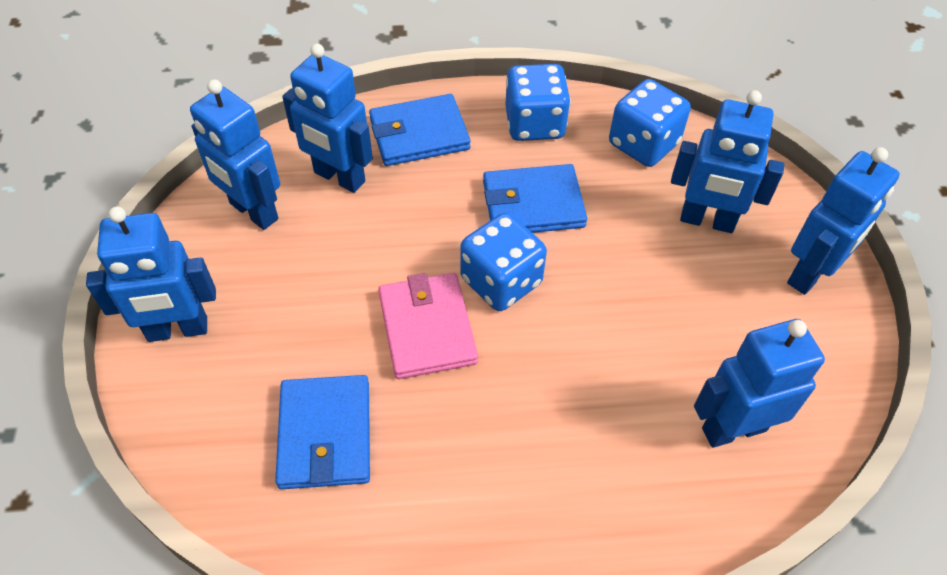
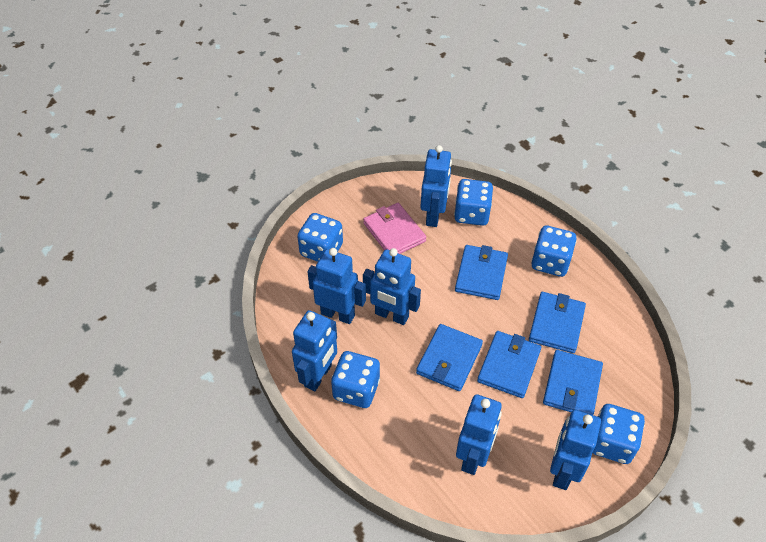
blue dice: [460,213,547,311] [505,64,571,141] [609,79,691,167] = 3 -> [297,213,343,262] [331,351,380,408] [454,179,493,226] [531,225,577,277] [593,404,645,464] = 5
blue wallet: [275,375,370,489] [369,94,470,166] [483,164,587,233] = 3 -> [416,324,483,391] [455,245,508,300] [477,331,541,398] [529,292,586,353] [543,350,603,415] = 5

